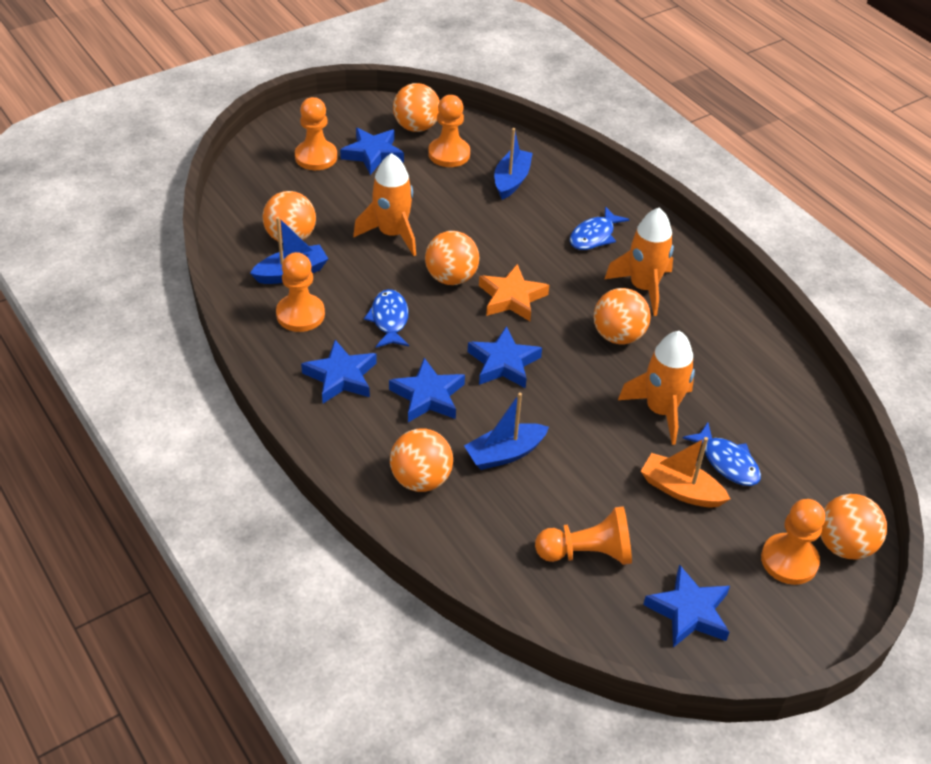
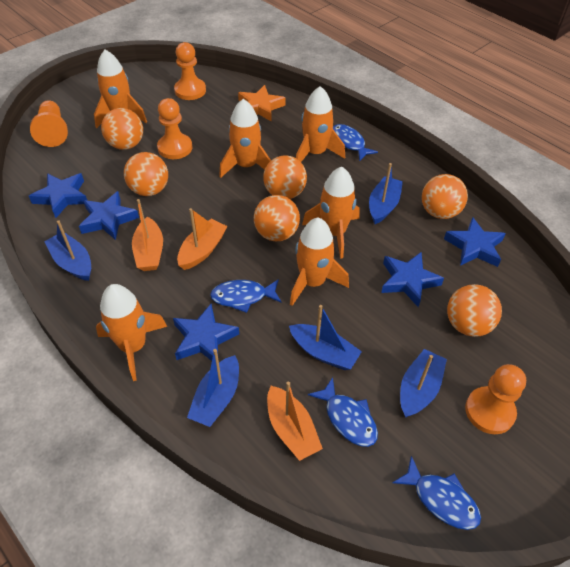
blue boat: [250,217,328,284] [464,393,549,470] [494,128,533,200] = 3 -> [44,220,91,281] [187,349,239,427] [289,305,362,370] [369,163,403,224] [400,349,447,418] = 5
blue fish: [364,289,409,348] [570,206,629,250] [683,422,761,486] = 3 -> [210,279,282,313] [308,377,378,447] [333,124,378,161] [393,456,481,530] = 4
orange boat: [641,437,730,507] = 1 -> [132,199,163,271] [177,208,228,270] [267,382,323,461] = 3
orange pawn: [276,252,325,332] [295,97,337,170] [428,95,470,167] [535,506,632,565] [761,499,825,585] = 5 -> [30,100,68,147] [157,98,192,159] [174,42,206,100] [465,364,526,434] = 4
orange rocket: [353,153,416,256] [605,208,674,316] [618,331,695,445] = 3 -> [94,50,147,128] [96,284,167,381] [219,99,271,178] [290,217,349,306] [296,86,345,162] [302,167,360,259] = 6

